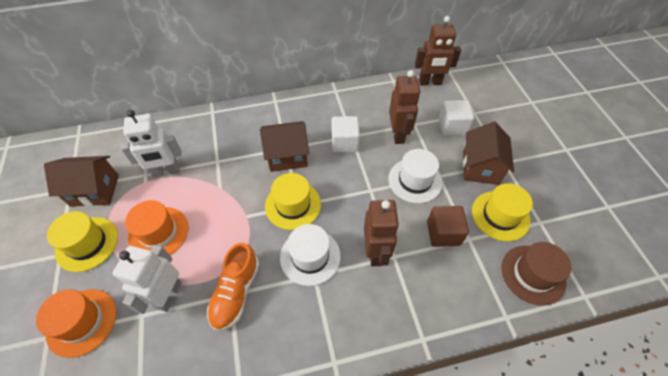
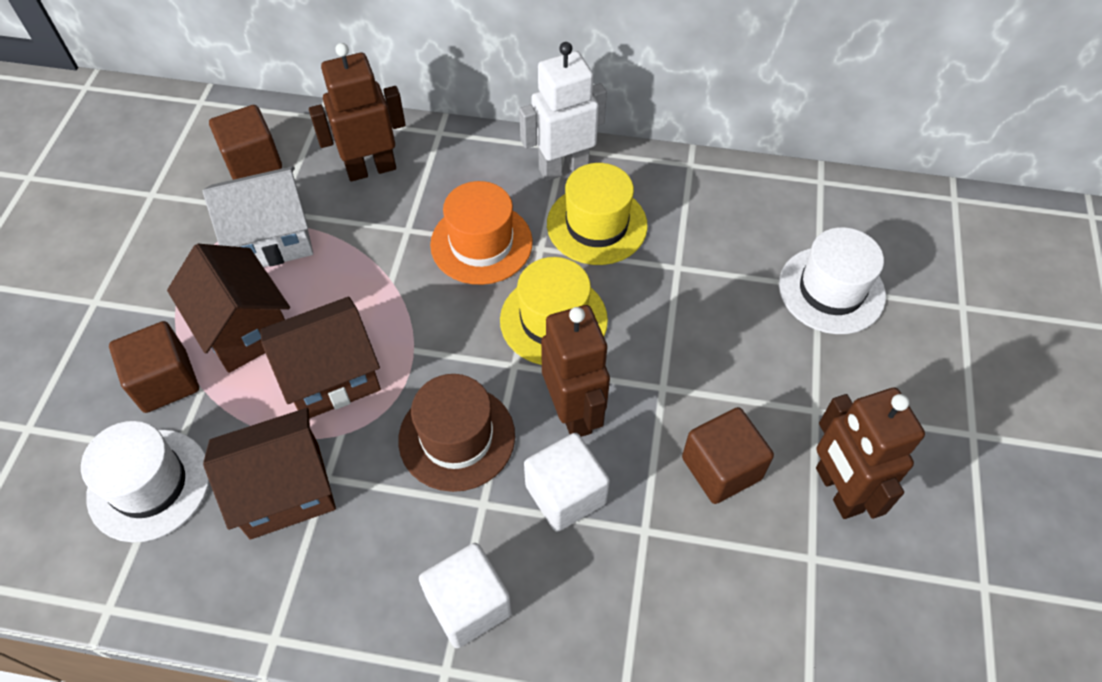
brown cube: [427,206,469,247] = 1 -> [109,321,199,413] [209,105,282,180] [682,407,774,504] = 3
orange hat: [36,289,117,358] [125,200,188,255] = 2 -> [430,181,533,285] = 1
orange shoe: [207,243,259,331] = 1 -> none = 0
white house: none = 0 -> [203,166,313,267] = 1
white robot: [113,245,182,314] [121,110,182,178] = 2 -> [519,42,607,181] = 1
yellow hat: [47,211,118,272] [265,173,321,230] [472,183,533,241] = 3 -> [500,257,608,365] [547,163,648,265] = 2

